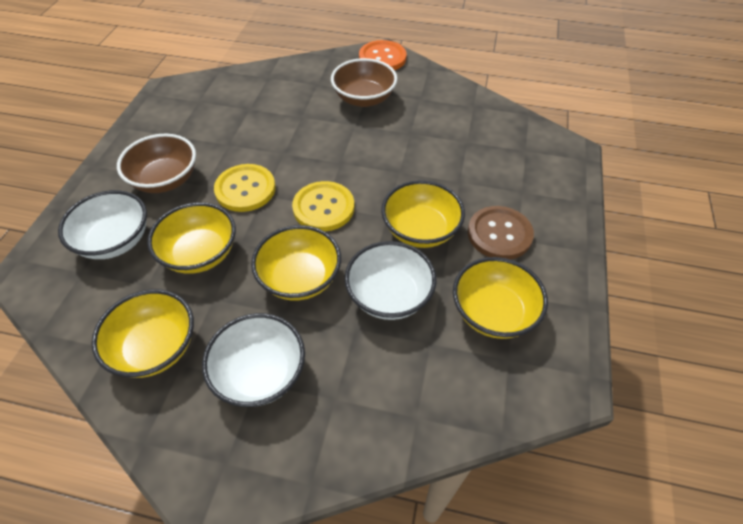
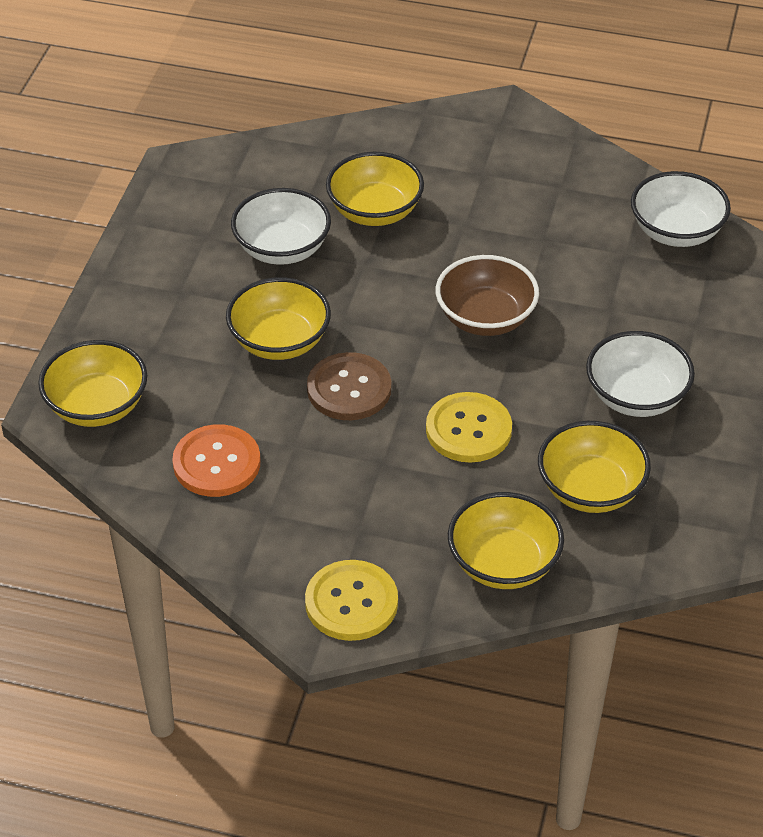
brown bowl: [117,134,196,193] [331,58,397,107] = 2 -> [436,255,539,336] = 1

